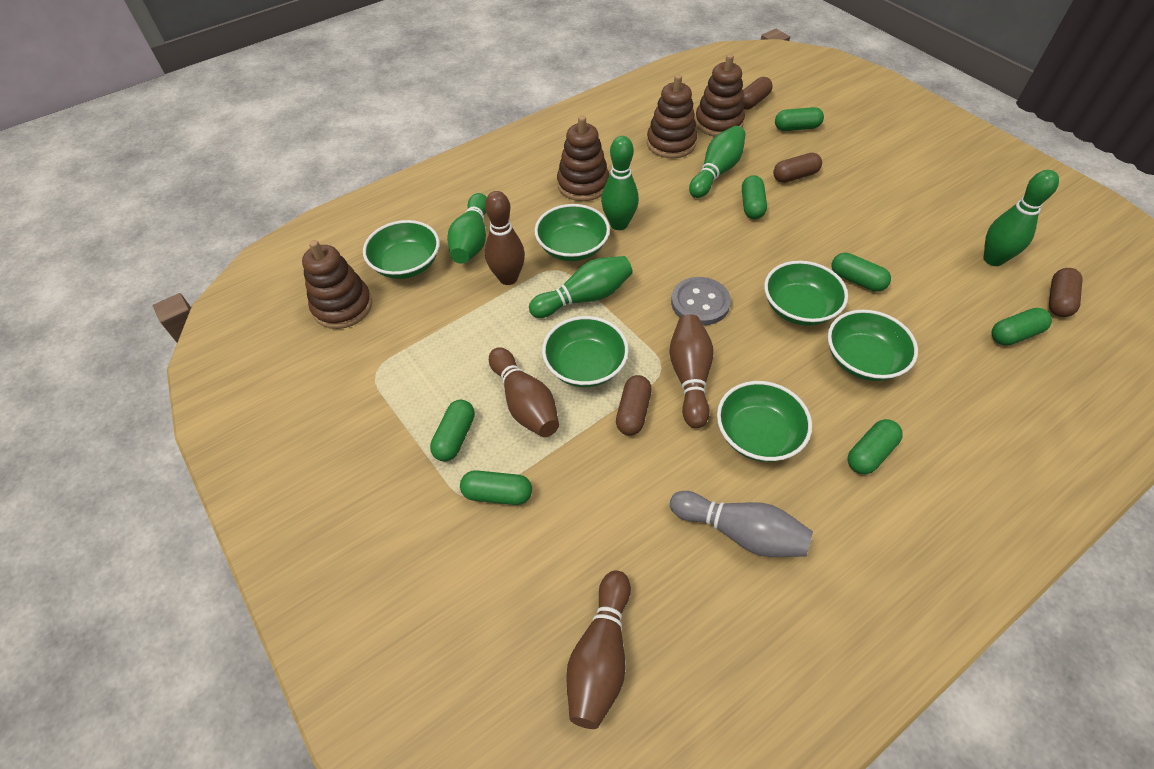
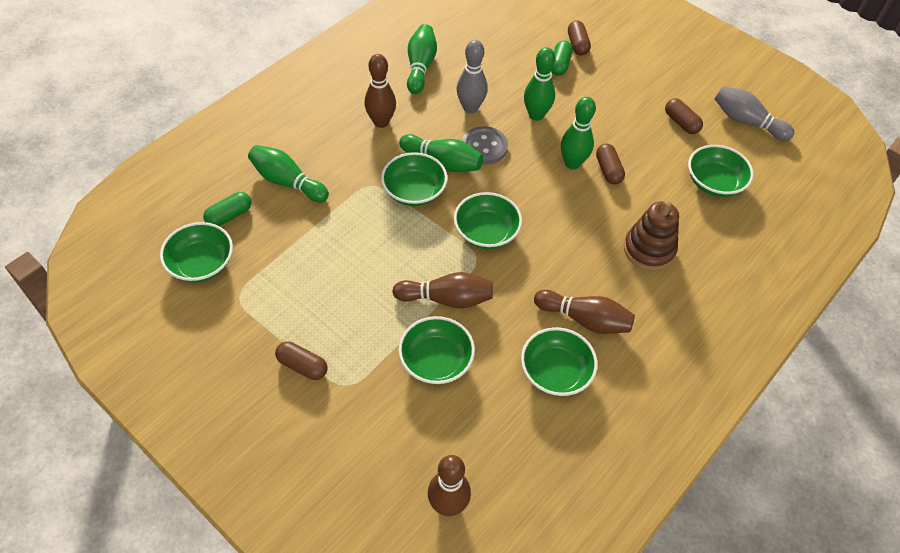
brown stacking toy: [302,240,372,329] [557,116,609,201] [647,74,697,159] [695,54,745,137] = 4 -> [624,200,679,271] = 1
green capsule: [430,400,475,461] [460,470,532,505] [742,175,767,219] [775,107,824,131] [832,252,891,292] [848,419,903,474] [992,308,1052,346] = 7 -> [203,192,252,226] [551,40,573,76] = 2
grey bowling pin: [670,491,813,557] = 1 -> [457,40,488,114] [715,86,794,141] = 2

